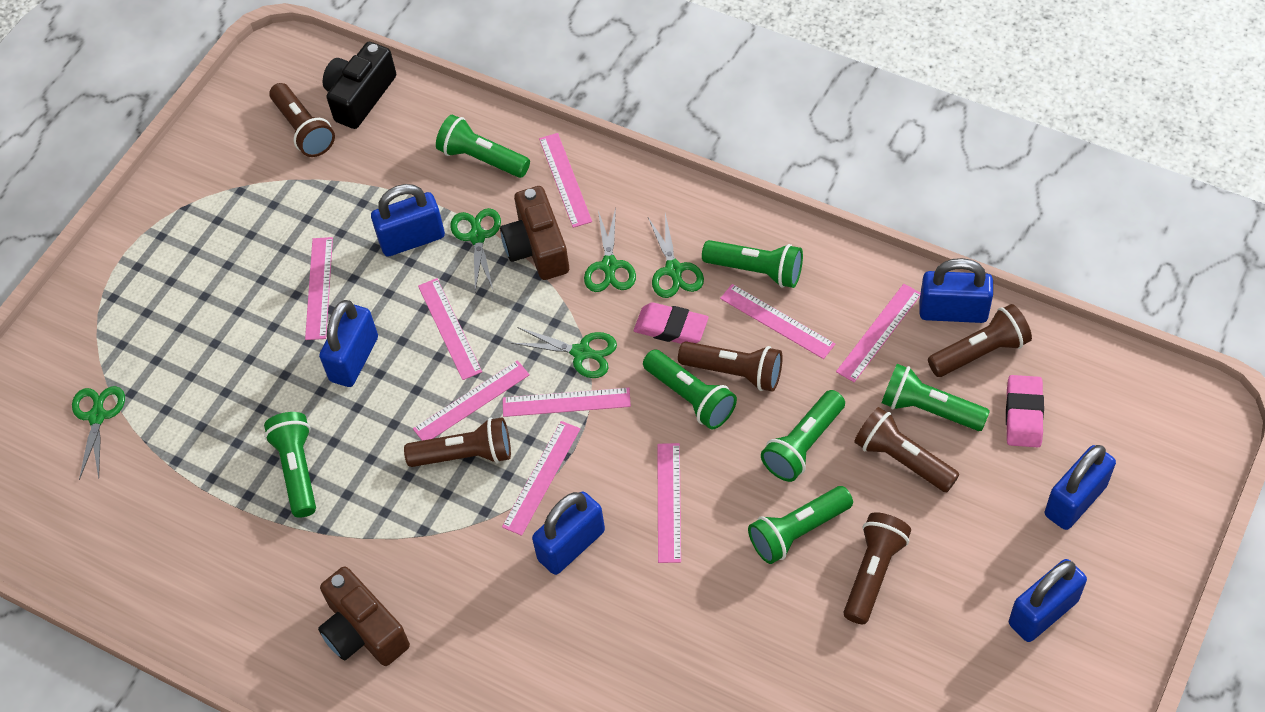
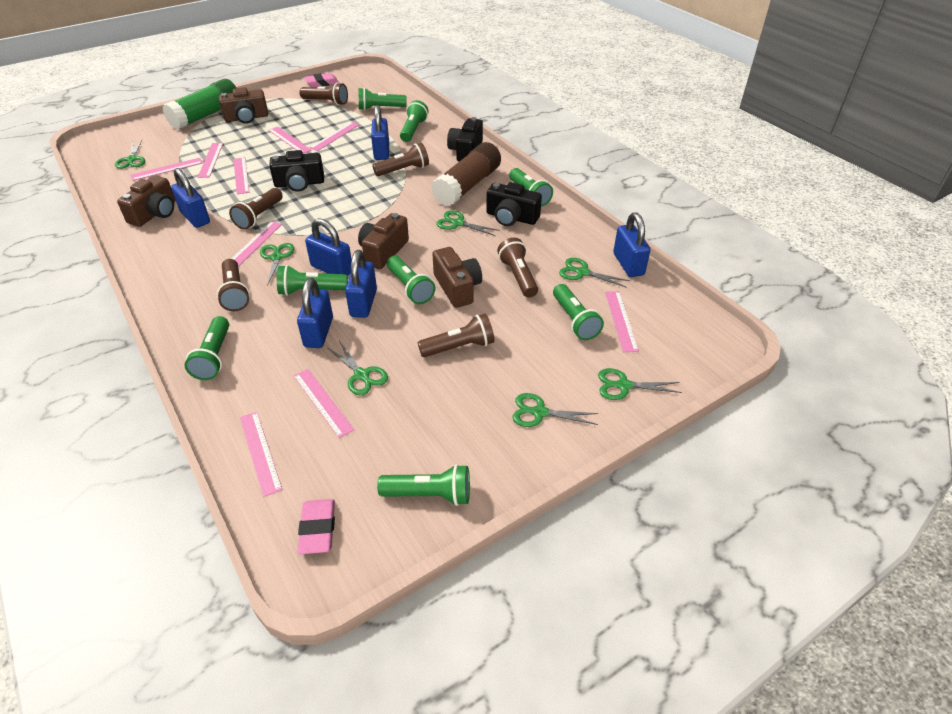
black camera: [323,42,396,129] = 1 -> [269,150,324,192] [447,117,483,162] [486,182,542,226] = 3
brown camera: [318,566,410,666] [500,186,569,280] = 2 -> [117,175,175,227] [219,87,268,124] [358,213,409,269] [432,247,482,308] = 4
brown glue stick: none = 0 -> [431,142,501,206] = 1
green flashlight: [264,412,316,518] [436,115,530,178] [643,350,737,429] [702,240,803,288] [748,486,853,564] [761,390,845,482] [882,364,990,431] = 7 -> [185,316,229,380] [277,265,348,296] [359,88,407,111] [377,464,470,506] [387,256,435,304] [400,100,429,142] [509,168,553,206] [553,284,604,340] = 8
green glue stick: none = 0 -> [163,79,236,130] = 1
green scissors: [72,386,125,480] [450,208,501,292] [511,327,617,378] [584,208,636,292] [648,213,704,298] = 5 -> [115,140,145,169] [260,243,294,286] [327,341,388,396] [436,210,500,236] [512,393,599,427] [559,258,630,288] [598,368,682,400] = 7

